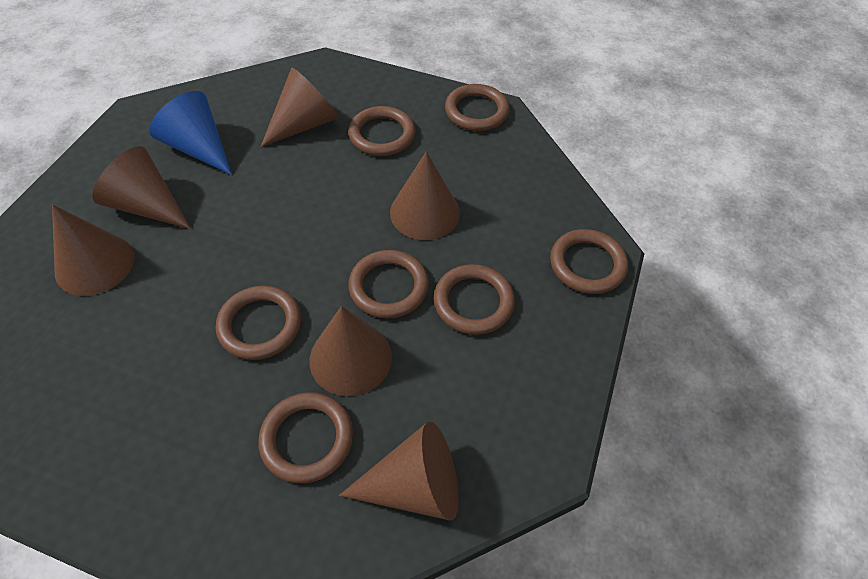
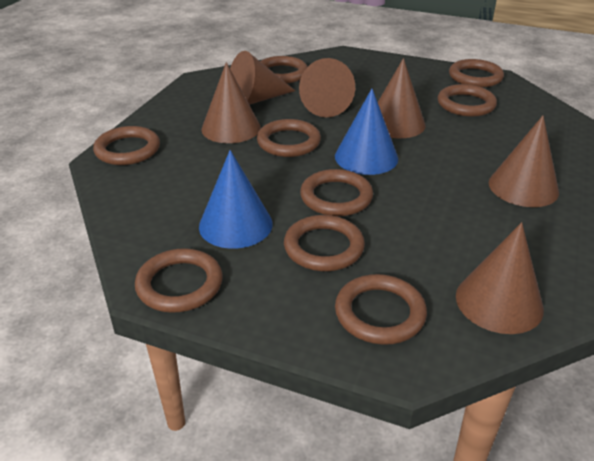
blue cone: [149,91,232,175] = 1 -> [199,150,273,249] [335,89,398,175] = 2
brown ring: [216,286,301,360] [258,392,353,483] [348,106,416,156] [348,250,429,319] [434,264,515,335] [445,84,509,131] [550,229,628,294] = 7 -> [93,126,160,165] [135,248,223,313] [257,119,321,157] [260,56,308,83] [284,215,365,271] [300,169,373,216] [335,274,427,345] [438,84,497,117] [449,59,504,87] = 9

